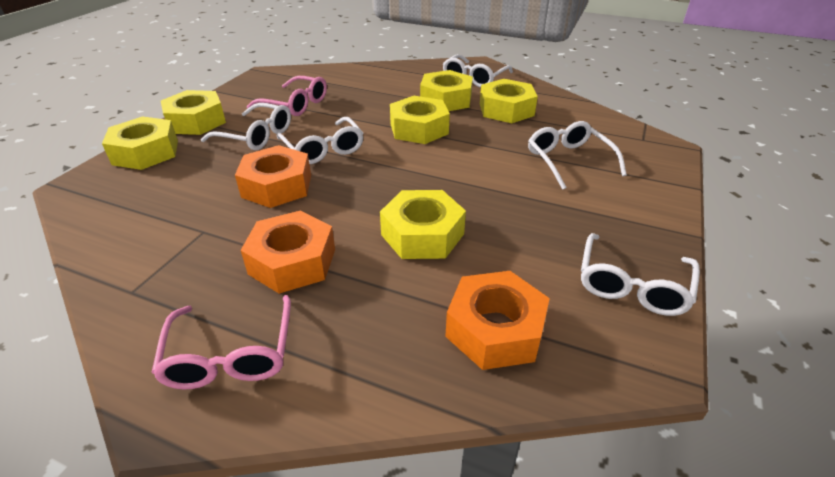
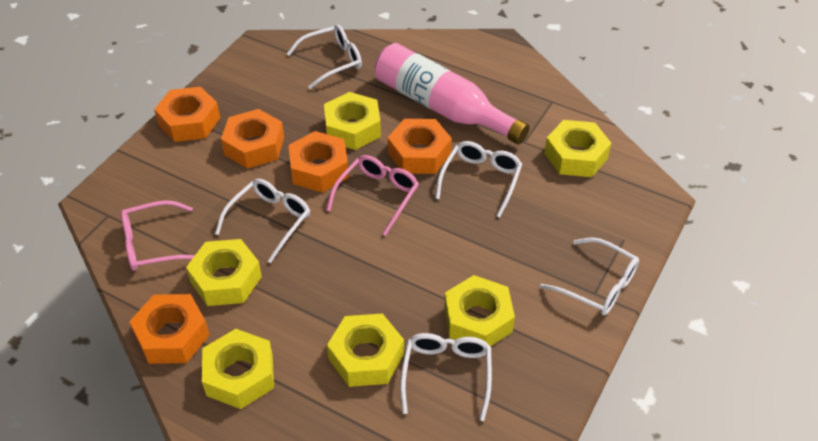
orange nut: [235,145,311,208] [241,211,335,294] [445,271,550,370] = 3 -> [129,294,209,364] [154,86,220,142] [221,109,284,169] [288,131,349,193] [388,119,452,174] = 5
pink bottle: none = 0 -> [375,43,530,144] = 1

